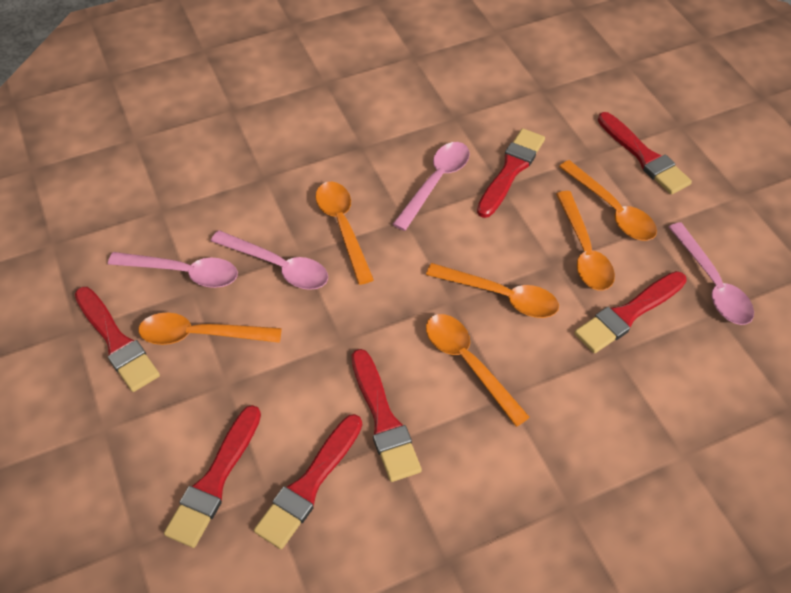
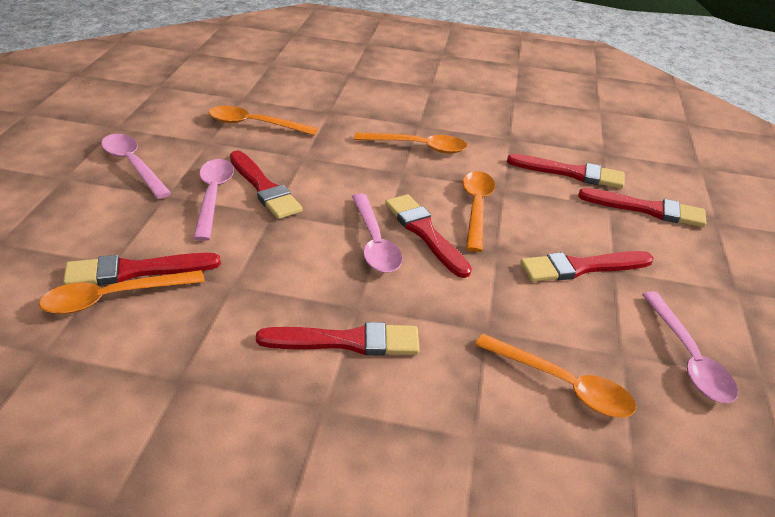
orange spoon: [138,313,282,345] [316,182,374,285] [426,263,559,318] [426,314,530,427] [556,191,615,291] [559,160,657,241] = 6 -> [39,270,205,314] [208,106,318,135] [354,132,467,154] [462,171,495,252] [475,334,636,417] = 5

